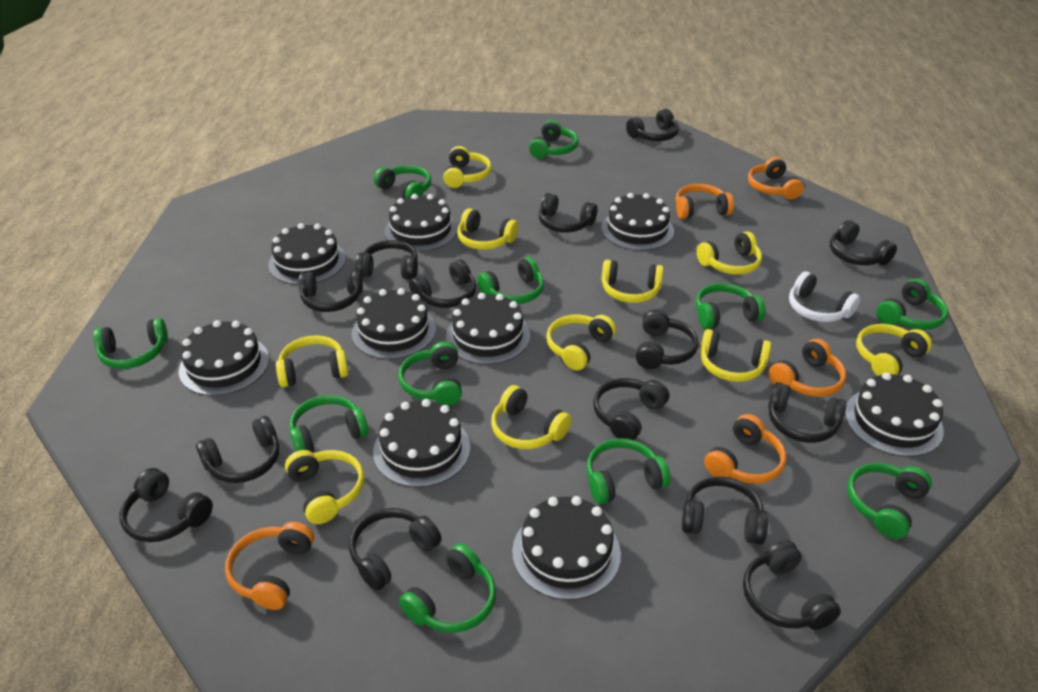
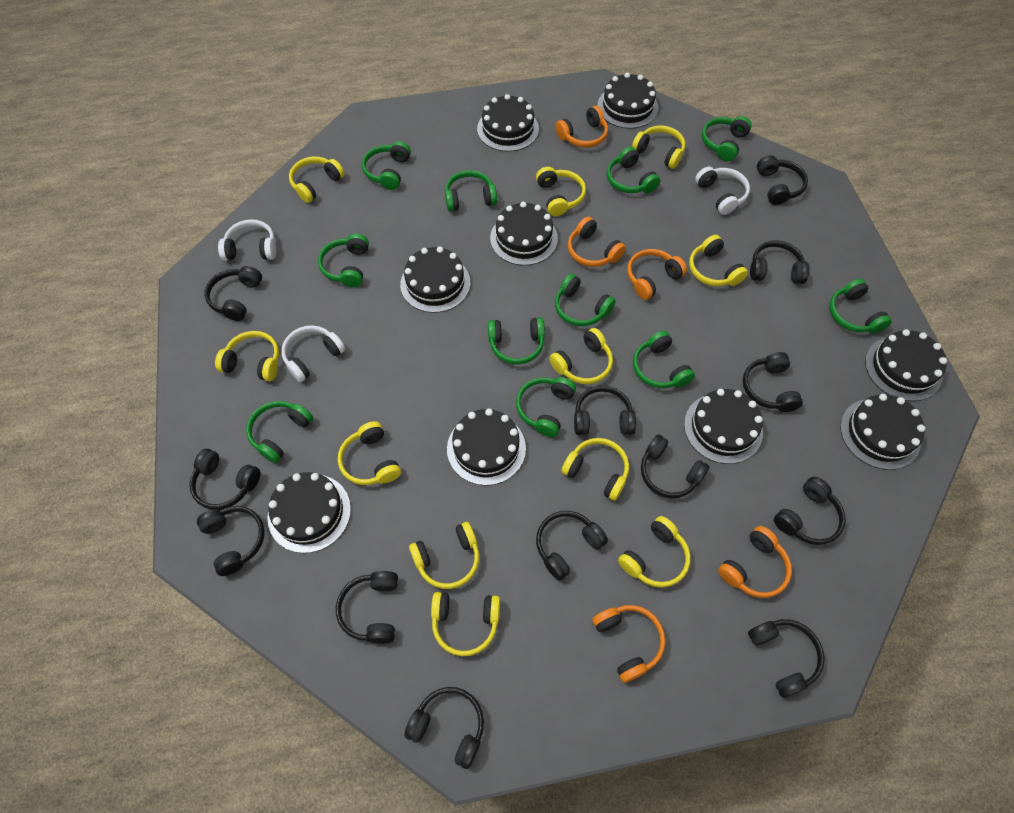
black headphones: [119,468,213,542] [196,416,279,483] [299,269,363,312] [349,508,442,591] [355,240,418,280] [409,260,476,308] [539,193,598,232] [593,378,669,440] [626,109,679,141] [636,309,698,369] [682,476,768,545] [743,540,841,630] [768,382,847,443] [830,220,897,265] = 14 -> [189,449,260,510] [197,506,265,576] [205,266,262,321] [336,571,398,644] [404,687,484,769] [536,511,608,581] [574,386,636,435] [641,434,710,498] [743,352,803,412] [748,619,825,698] [750,240,810,284] [757,155,808,205] [774,477,846,545] = 13
white headphones: [789,271,860,322] = 1 -> [218,219,276,261] [281,325,345,382] [695,167,750,215] = 3
yellow headphones: [276,335,348,388] [285,450,364,524] [443,146,492,188] [457,208,519,250] [491,385,572,449] [546,314,616,371] [601,260,664,303] [697,231,762,275] [700,329,771,382] [856,324,932,376] = 10 -> [215,331,279,381] [289,156,345,203] [338,421,401,485] [409,522,479,589] [431,592,500,656] [536,167,586,216] [550,328,613,384] [561,438,629,501] [618,516,690,588] [632,125,686,169] [689,235,748,286] = 11

